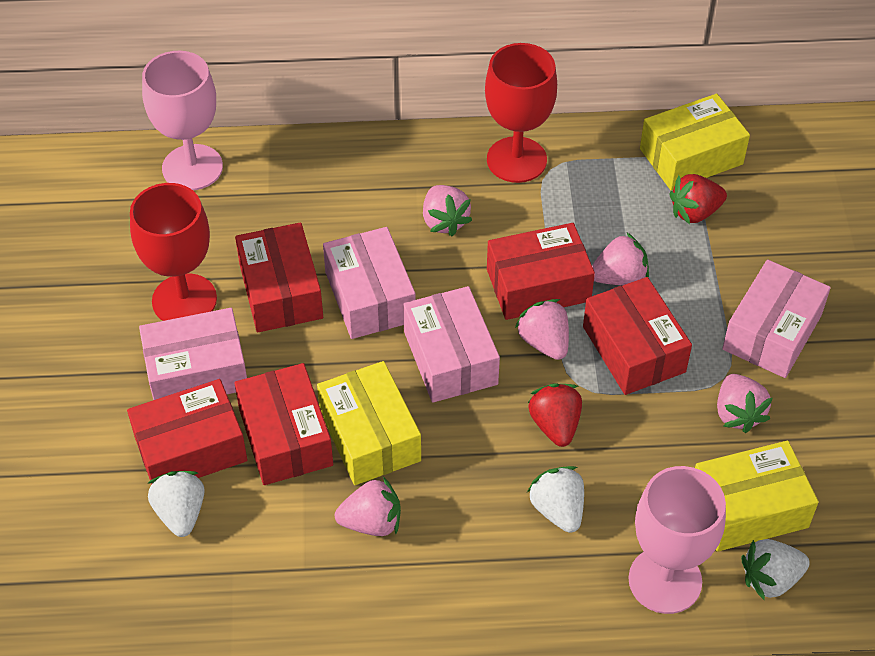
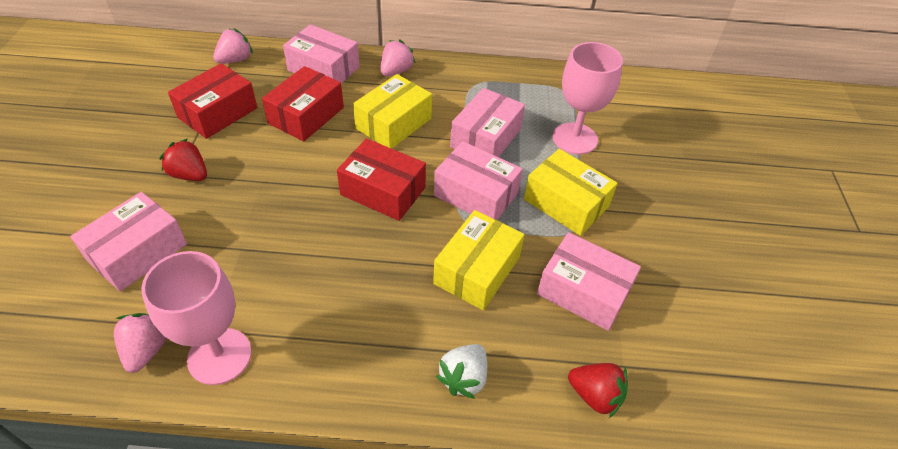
pink box: [139,308,247,400] [323,227,416,339] [403,286,500,403] [722,260,831,378] = 4 -> [70,192,187,292] [283,24,360,84] [434,141,523,220] [450,88,525,157] [537,232,641,331] = 5
pink strawberry: [335,477,401,536] [423,185,472,237] [515,299,569,360] [592,233,649,285] [717,374,772,433] = 5 -> [114,313,167,373] [213,28,253,64] [381,39,416,76] = 3
red box: [127,379,247,485] [234,363,333,485] [235,223,323,332] [487,223,595,320] [583,277,692,395] = 5 -> [168,63,257,139] [262,66,344,142] [337,139,426,221] = 3
red goblet: [130,183,217,321] [485,43,557,183] = 2 -> none = 0
white strawberry: [148,471,205,537] [527,466,584,533] [741,539,810,600] = 3 -> [436,344,487,399] = 1

